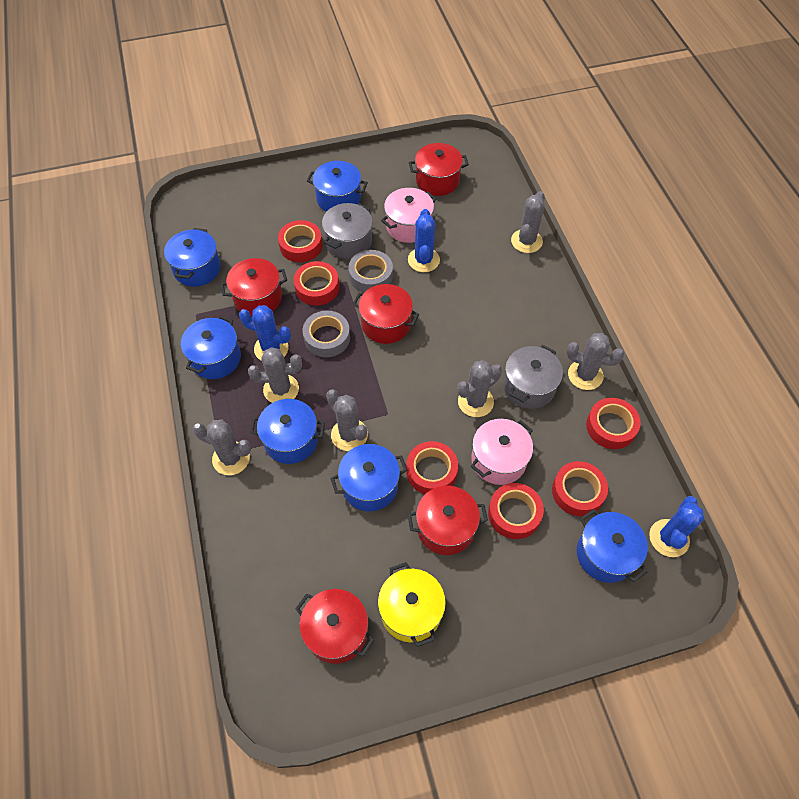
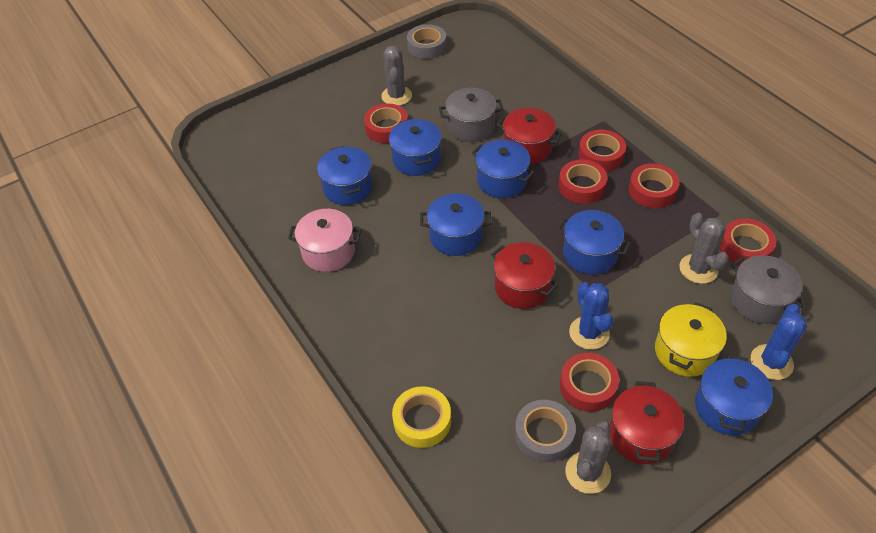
blue cactus: [239,305,291,361] [408,209,440,272] [649,496,704,557] = 3 -> [569,282,614,350] [751,304,807,380] = 2
grey cactus: [193,419,251,475] [248,347,302,403] [326,390,368,451] [457,360,502,417] [511,191,545,253] [567,333,624,390] = 6 -> [381,46,412,106] [565,421,611,494] [679,213,729,284] = 3
pink pot: [381,188,436,243] [471,419,533,485] = 2 -> [288,209,361,272] = 1
red pot: [220,258,287,316] [295,589,374,664] [353,284,419,344] [408,486,488,555] [409,143,469,196] = 5 -> [491,242,558,309] [497,108,562,164] [610,381,684,464] = 3
yellow tape: none = 0 -> [392,386,451,448] = 1

